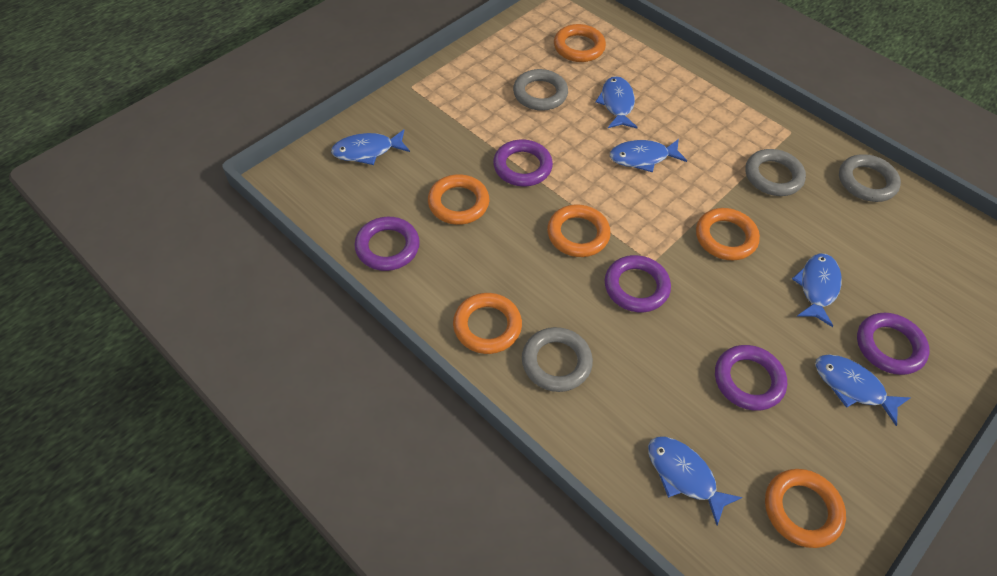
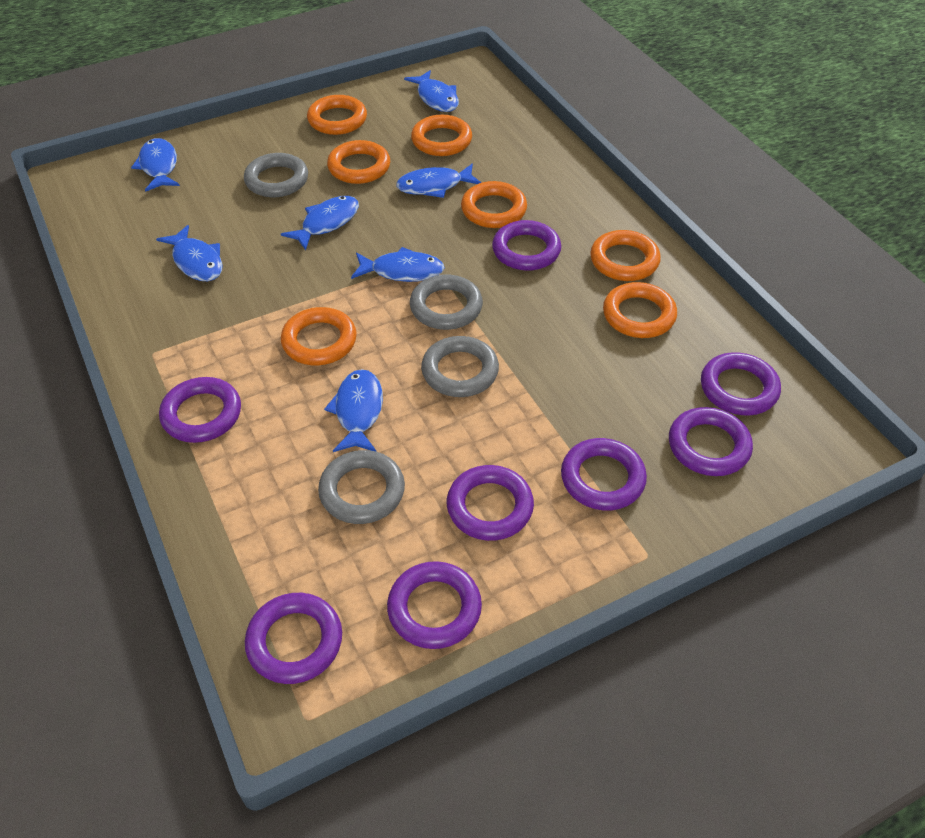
blue fish: [331,129,410,165] [595,76,637,129] [610,139,687,172] [648,437,742,526] [792,253,842,327] [815,355,911,426] = 6 -> [131,138,180,192] [156,225,222,281] [281,196,359,251] [324,369,383,452] [351,247,445,282] [396,164,481,198] [404,70,459,112] = 7
orange ring: [428,174,489,225] [453,293,522,354] [547,205,611,257] [554,24,606,62] [696,208,760,260] [765,469,846,548] = 6 -> [281,307,357,365] [307,95,367,135] [327,140,390,184] [411,115,472,156] [461,181,527,228] [590,230,661,281] [603,282,677,338] = 7
purple ring: [354,217,420,271] [493,139,553,187] [605,255,671,312] [715,345,787,411] [857,313,930,375] = 5 -> [159,377,241,443] [245,593,342,684] [387,561,482,649] [447,465,534,541] [492,220,561,271] [561,438,647,510] [669,407,753,476] [701,352,781,415] = 8

